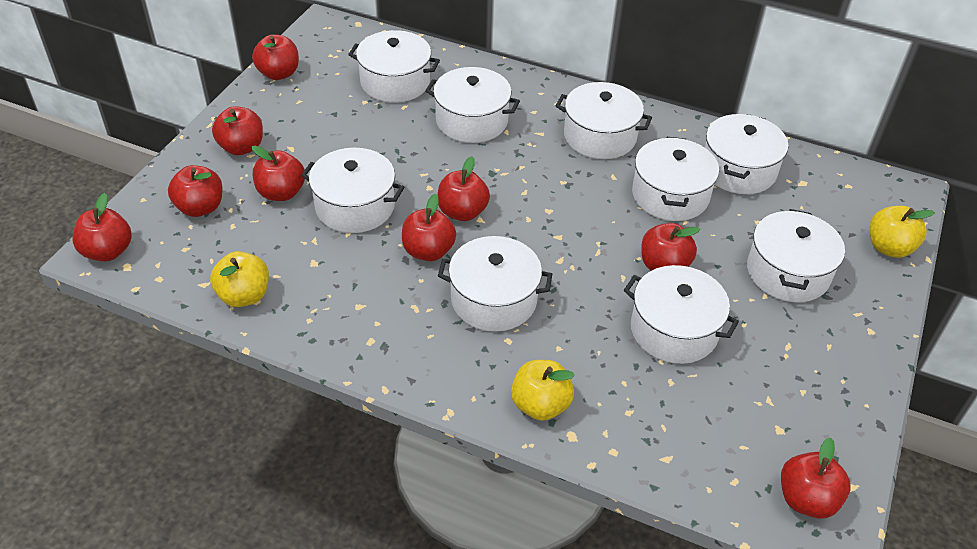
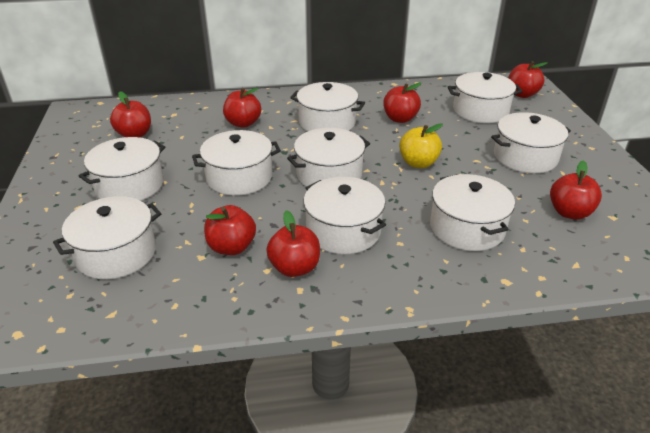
red apple: [73,193,132,261] [168,165,222,217] [212,106,263,155] [252,34,299,80] [252,146,305,201] [402,194,456,261] [437,156,490,221] [641,223,701,271] [781,437,851,519] = 9 -> [110,91,151,137] [204,205,256,255] [223,88,261,128] [266,210,320,277] [383,83,422,123] [509,61,547,98] [550,160,602,219] = 7
yellow apple: [210,251,269,307] [511,360,575,421] [869,206,935,258] = 3 -> [399,123,443,168] = 1

